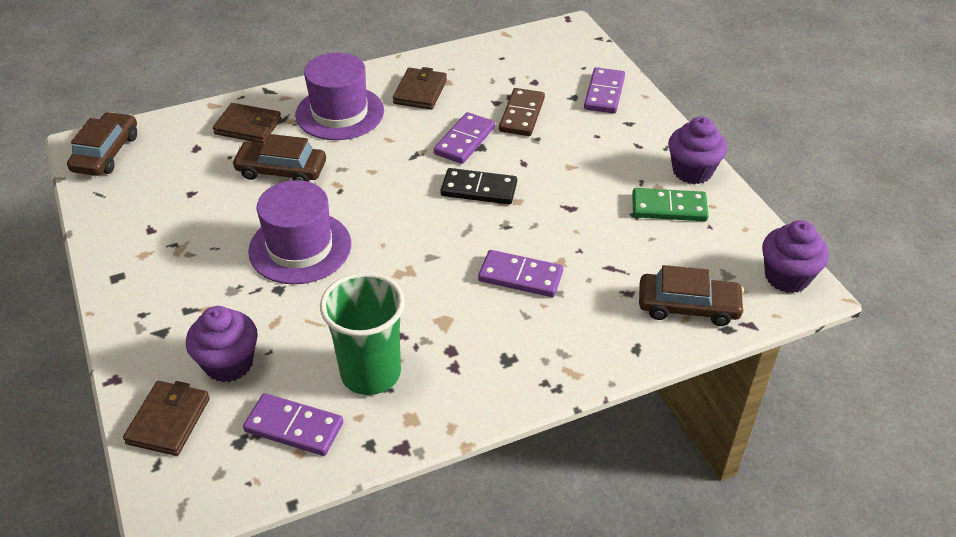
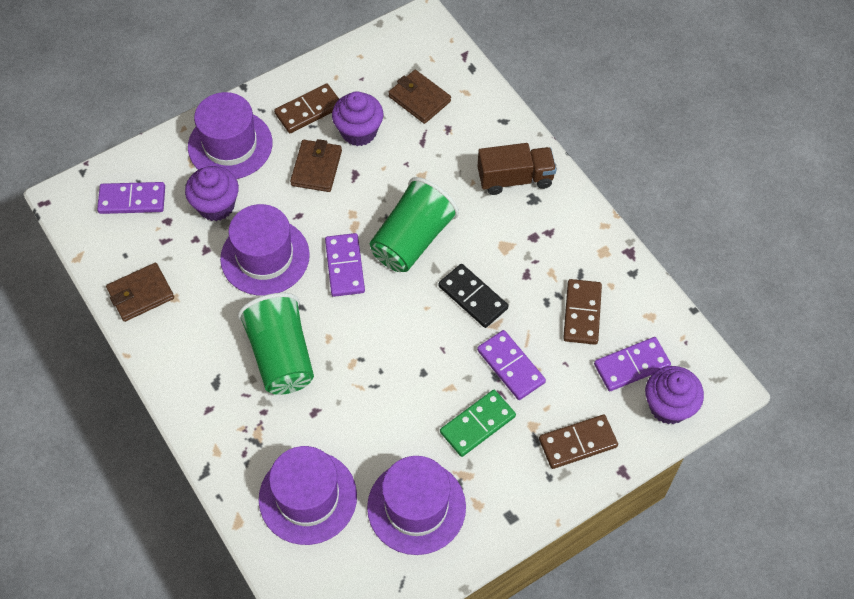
brown car: [67,112,137,176] [232,134,326,182] [639,265,745,326] = 3 -> none = 0
brown domino: [499,88,545,136] = 1 -> [274,83,339,133] [539,414,618,469] [563,279,602,345] = 3
brown truck: none = 0 -> [477,143,556,195] = 1
green cup: [320,272,405,395] = 1 -> [238,293,314,395] [370,177,459,272] = 2
purple hat: [248,180,351,284] [295,53,384,140] = 2 -> [188,92,272,179] [220,204,310,296] [259,446,357,545] [367,456,466,555] = 4

